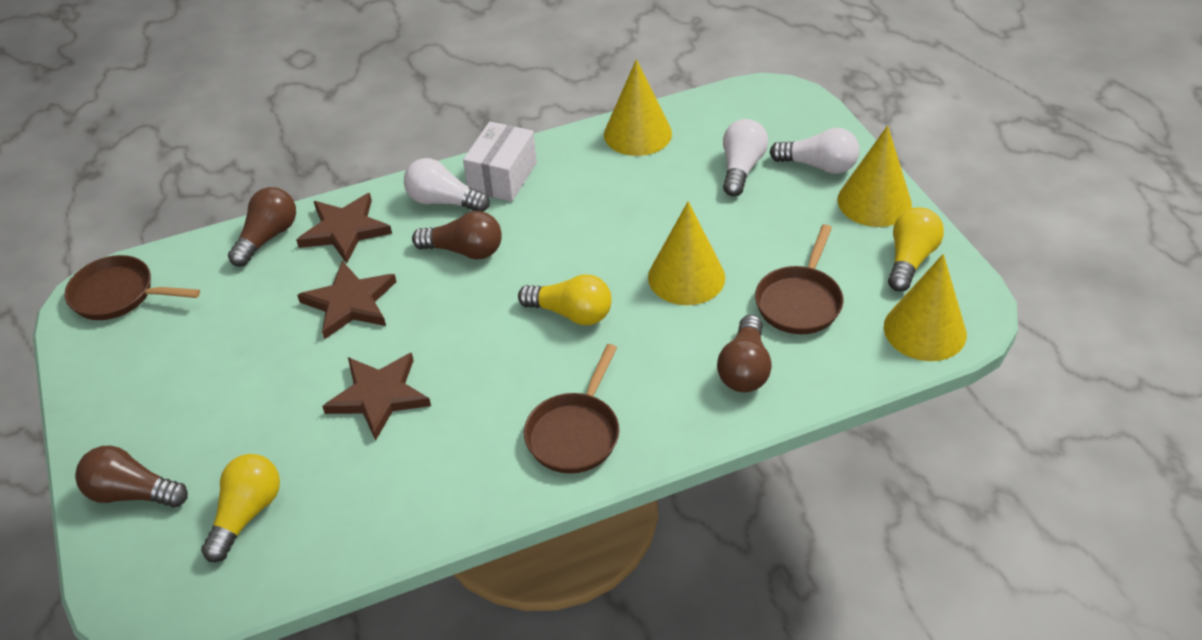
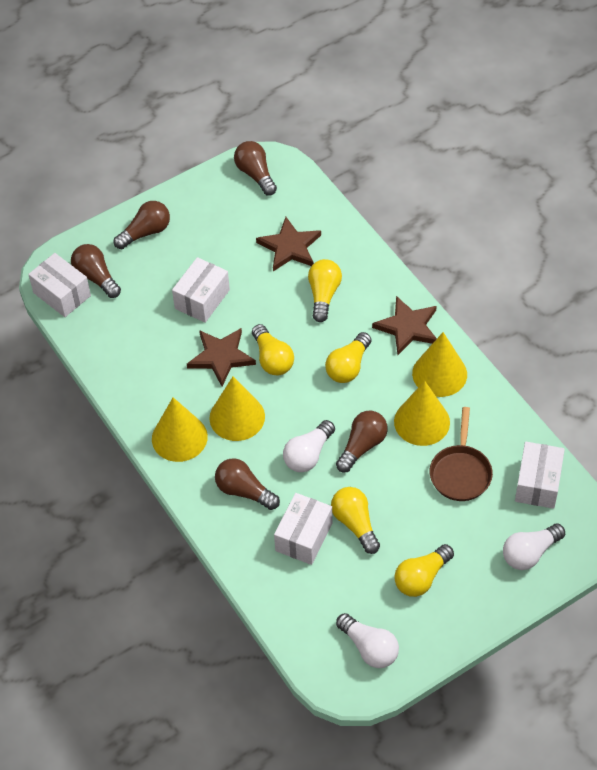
brown light bulb: [75,446,188,508] [228,187,296,266] [412,211,502,259] [717,315,772,392] = 4 -> [71,244,121,298] [114,201,170,249] [215,458,280,510] [234,141,277,196] [336,411,387,472] = 5
brown pan: [64,255,200,320] [524,344,619,474] [755,224,843,334] = 3 -> [430,407,493,501] = 1
white box: [463,122,537,202] = 1 -> [28,253,91,317] [172,257,230,322] [274,493,333,565] [515,442,565,509] = 4
yellow light bulb: [201,454,280,562] [518,274,612,325] [888,207,944,292] = 3 -> [252,324,294,376] [308,259,342,322] [325,332,372,383] [331,487,380,554] [394,544,454,597] = 5

